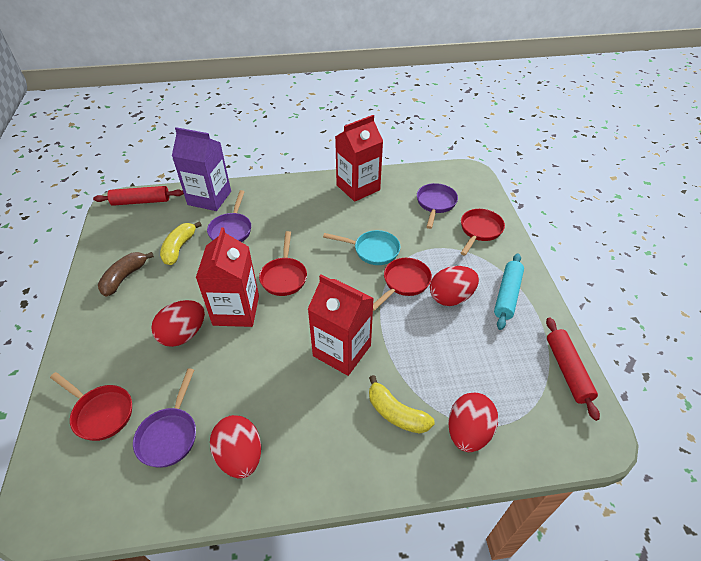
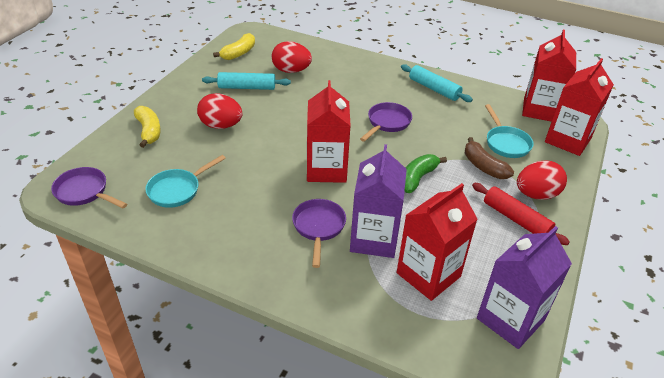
green banana: none = 0 -> [404,154,447,193] = 1
purple carton: [172,127,231,211] = 1 -> [350,144,407,258] [477,226,572,349] = 2
red carton: [196,227,259,327] [308,275,374,376] [335,115,383,202] = 3 -> [307,80,351,183] [397,183,477,301] [522,30,576,122] [545,58,614,156] = 4
red egg: [151,300,205,347] [210,415,261,478] [430,266,479,306] [448,393,498,452] = 4 -> [197,93,243,129] [272,41,312,73] [517,160,567,200] = 3
red pan: [50,372,132,441] [259,231,307,296] [373,258,432,311] [461,209,505,256] = 4 -> none = 0
red rolling pin: [93,186,184,206] [546,317,600,421] = 2 -> [472,183,570,245] = 1
turquoise pan: [323,230,400,265] = 1 -> [145,155,226,208] [485,104,534,158] = 2
turquoise rolling pin: [494,253,524,330] = 1 -> [202,72,291,90] [401,64,473,102] = 2

